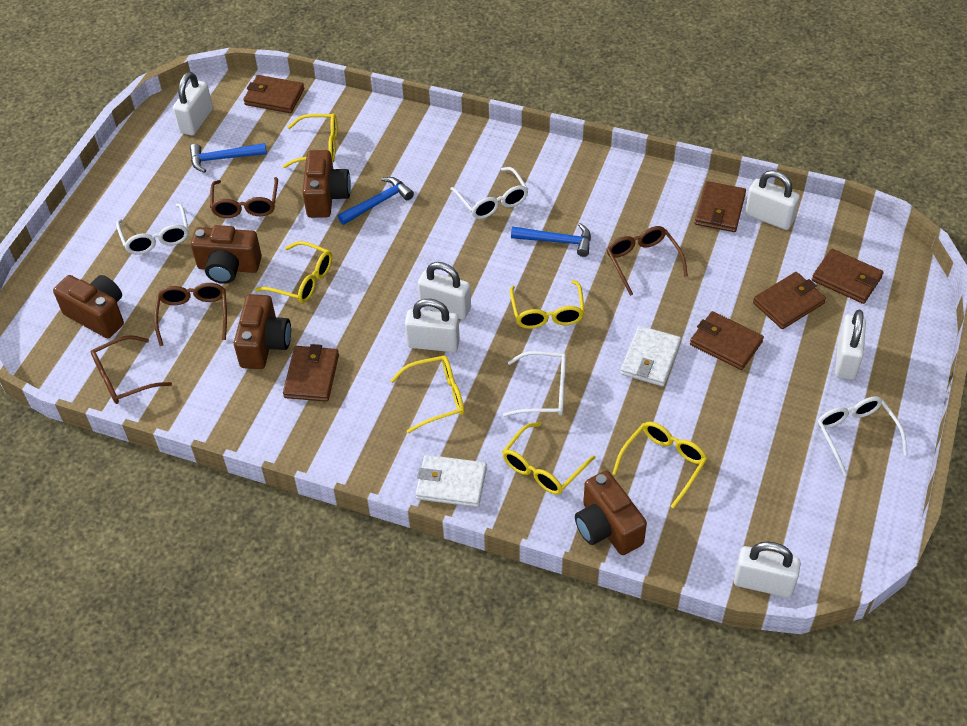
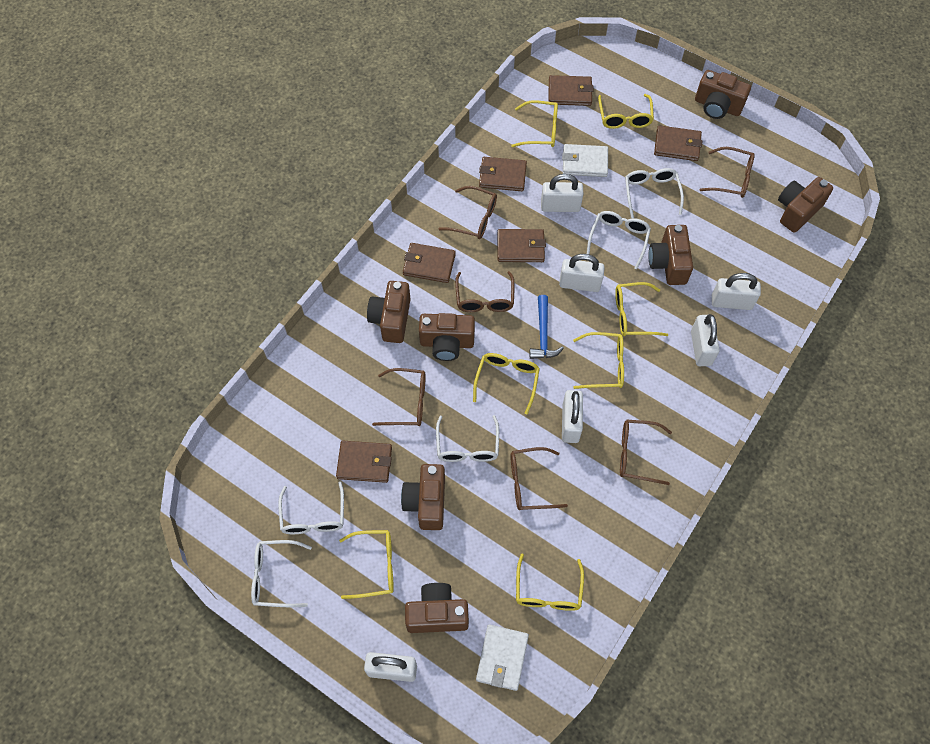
blue hammer: [190,143,267,173] [338,177,414,225] [511,223,591,257] = 3 -> [530,295,564,359] = 1
brown camera: [53,275,124,338] [191,225,262,284] [234,294,291,369] [302,150,351,218] [575,471,647,555] = 5 -> [367,281,411,343] [401,464,445,530] [405,583,469,633] [419,313,475,361] [649,225,693,285] [695,70,751,119] [778,177,833,233] = 7
brown glasses: [91,335,172,404] [154,283,227,346] [210,177,278,218] [607,226,688,296] = 4 -> [372,368,426,426] [439,186,497,239] [455,271,515,312] [510,447,568,510] [620,420,672,485] [700,147,755,198] = 6
white glasses: [116,204,189,254] [450,167,528,219] [503,351,566,417] [817,396,907,476] = 4 -> [251,540,312,607] [278,481,344,534] [436,415,499,462] [587,211,651,269] [625,168,684,219] = 5
yellow glasses: [255,241,332,303] [283,114,337,168] [390,356,464,433] [502,422,595,495] [510,280,585,329] [612,422,707,508] = 6 -> [339,530,394,599] [473,353,540,414] [511,100,558,147] [516,554,584,611] [573,332,624,389] [598,94,654,129] [615,282,668,336] = 7

